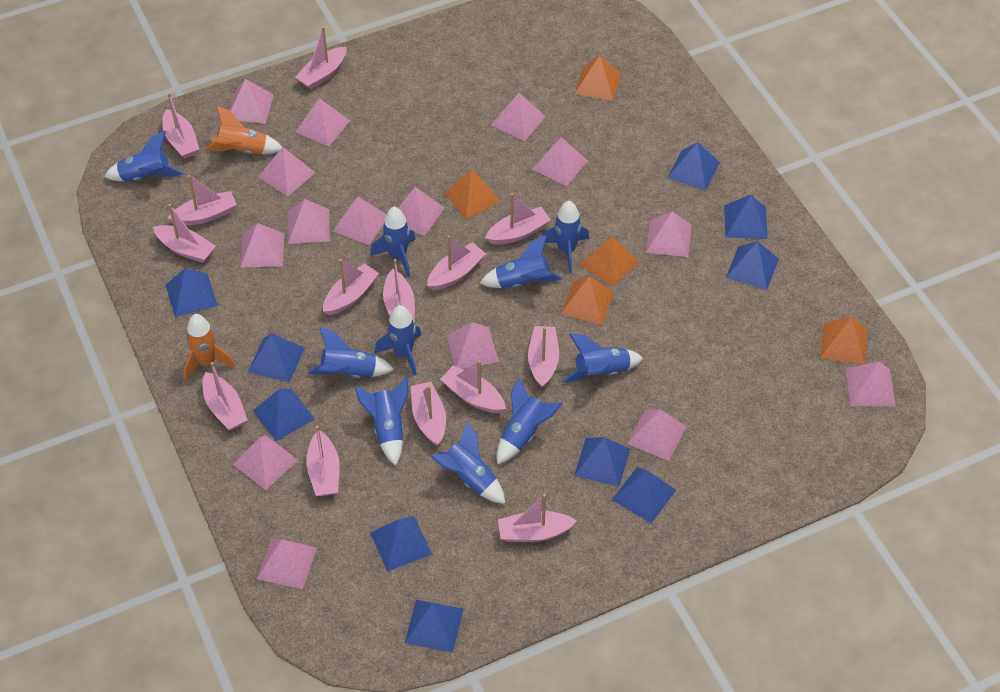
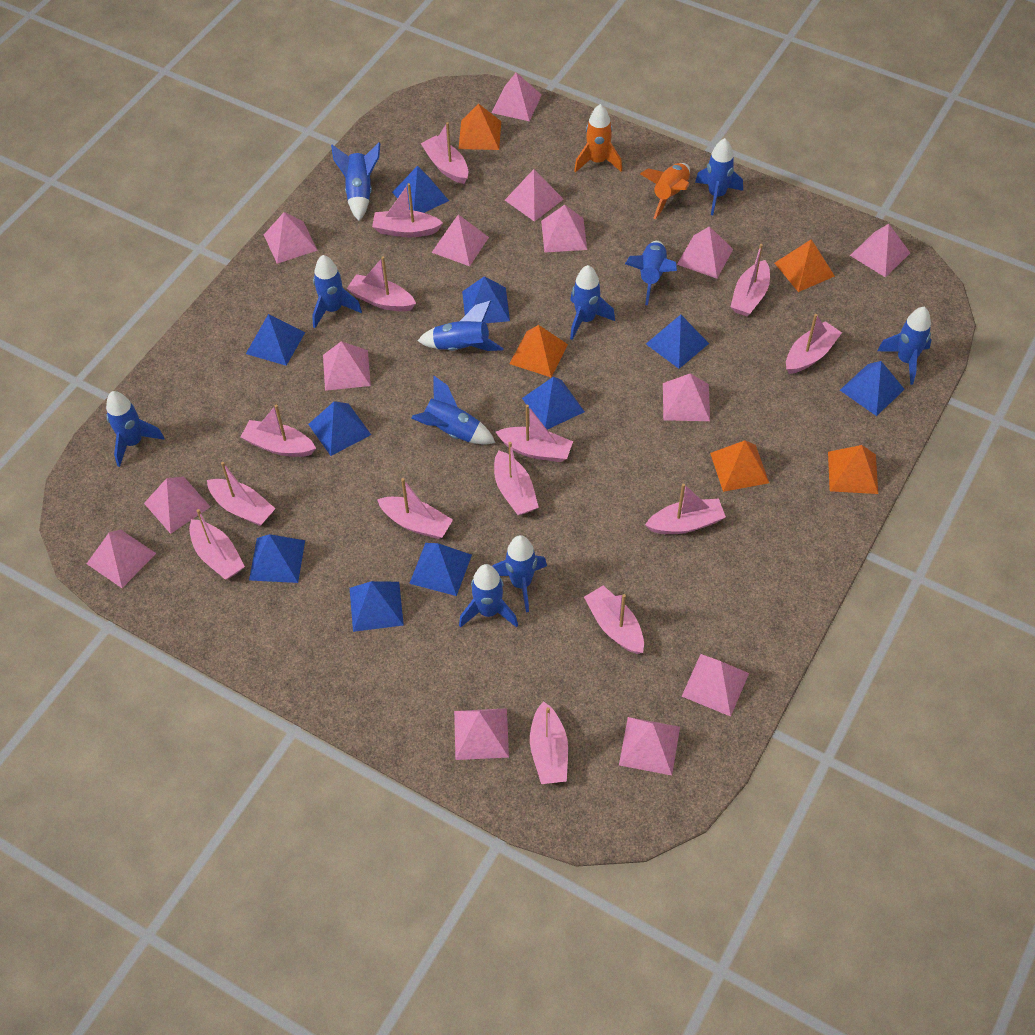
blue rocket: [104,131,184,181] [308,327,394,378] [354,377,409,466] [370,207,416,277] [375,305,421,376] [430,421,505,504] [479,235,562,288] [497,377,563,464] [542,201,589,273] [563,333,644,383] = 10 -> [106,391,165,467] [312,255,362,328] [331,143,380,221] [411,375,495,445] [418,301,504,351] [459,564,518,628] [492,535,547,612] [570,265,615,340] [625,241,677,305] [695,138,743,215] [877,307,932,385] = 11
pink pyramid: [230,79,274,124] [233,435,298,490] [240,223,284,268] [257,538,317,589] [258,147,316,196] [288,199,330,244] [295,98,350,147] [333,196,386,245] [398,187,445,236] [446,322,499,369] [491,93,546,141] [532,137,588,186] [627,409,687,461] [646,211,691,257] [846,361,896,406] = 15 -> [87,529,156,588] [144,477,211,534] [264,212,318,264] [323,341,371,391] [431,214,489,266] [454,708,509,760] [492,72,542,121] [505,169,564,222] [541,205,587,253] [619,717,680,775] [663,373,710,421] [677,226,733,279] [682,654,749,717] [850,224,910,277] = 14

